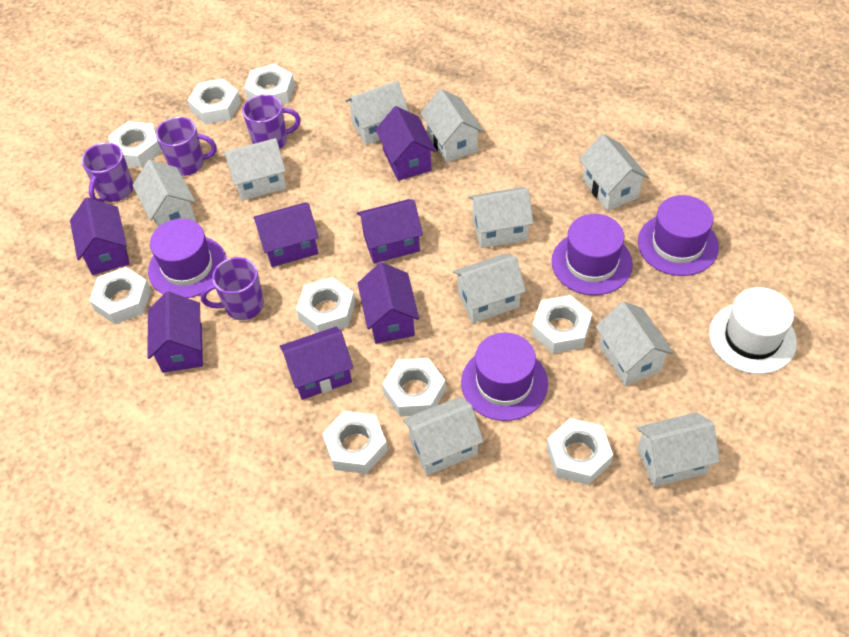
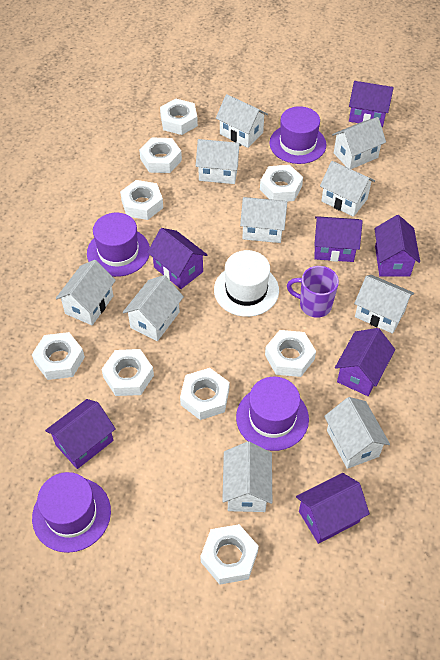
purple mug: [81,142,133,202] [156,117,217,176] [201,257,264,320] [242,94,301,149] = 4 -> [287,266,339,318] = 1

